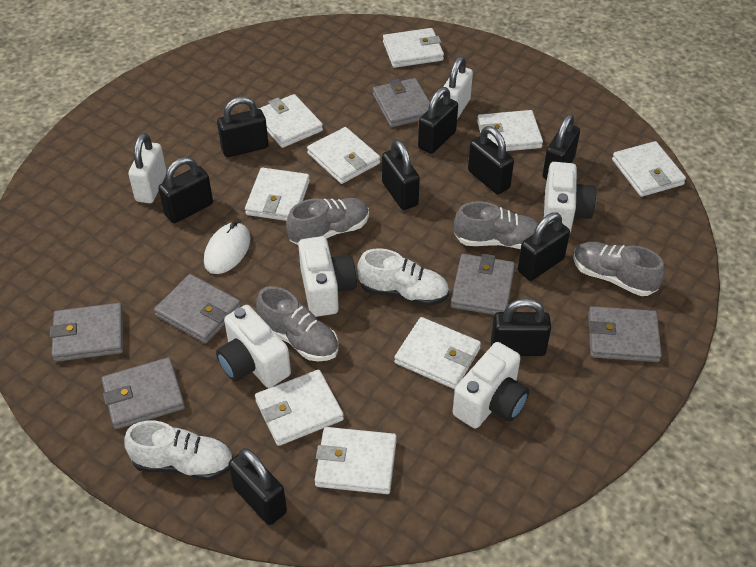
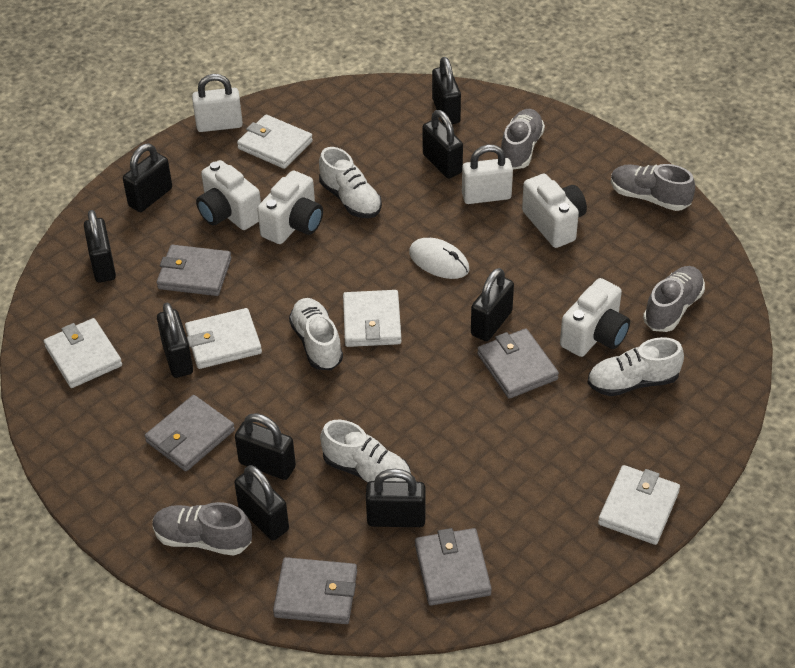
grey wallet: [49,303,123,362] [101,357,185,429] [154,274,241,344] [373,78,430,127] [450,254,515,315] [588,306,662,362] = 6 -> [145,395,235,471] [157,245,232,296] [273,557,357,624] [415,528,492,606] [477,328,559,399] = 5
white shoe: [124,420,233,481] [358,248,449,306] = 2 -> [289,298,343,370] [319,147,382,218] [320,420,411,483] [588,337,684,396] = 4
white wallet: [245,168,310,221] [255,370,344,446] [258,94,323,148] [307,127,380,184] [315,427,397,494] [383,28,444,68] [394,317,481,389] [477,110,543,151] [612,141,686,197] = 9 -> [44,318,122,388] [185,308,262,369] [237,114,313,169] [343,290,402,347] [598,465,680,545] = 5

